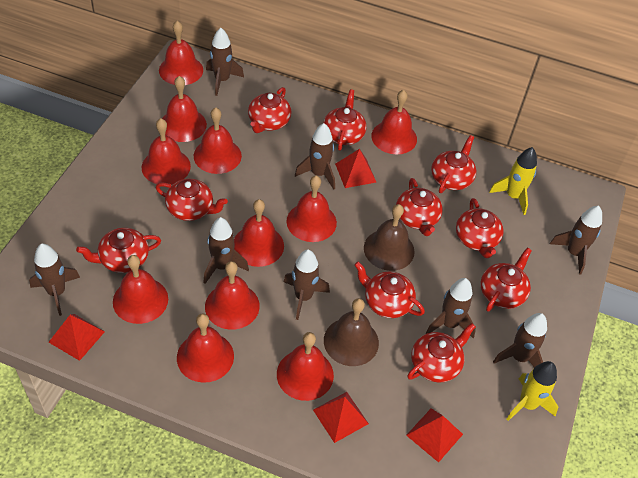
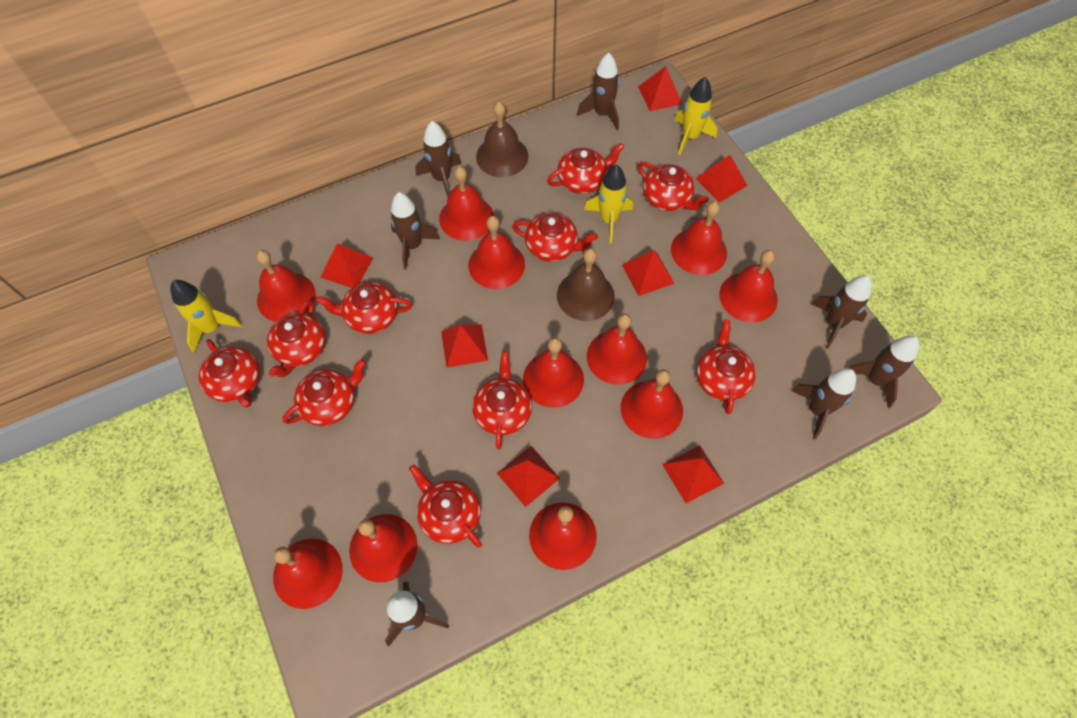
brown rocket: [29,244,80,316] [203,217,249,284] [206,28,244,96] [283,250,330,320] [295,123,335,190] [426,278,476,338] [493,313,547,368] [550,206,602,274] = 8 -> [385,582,449,647] [390,192,440,270] [415,121,462,197] [577,53,619,130] [791,368,856,440] [812,275,872,349] [849,336,919,408] = 7
red pyramid: [49,314,105,361] [313,392,369,443] [335,149,377,188] [406,408,463,462] = 4 -> [320,243,373,288] [441,324,488,367] [497,446,560,507] [622,250,675,296] [638,66,682,111] [662,446,724,503] [695,155,747,203] = 7
yellow rocket: [489,147,537,215] [506,361,558,421] = 2 -> [170,280,242,353] [584,165,633,243] [674,77,717,155] = 3

